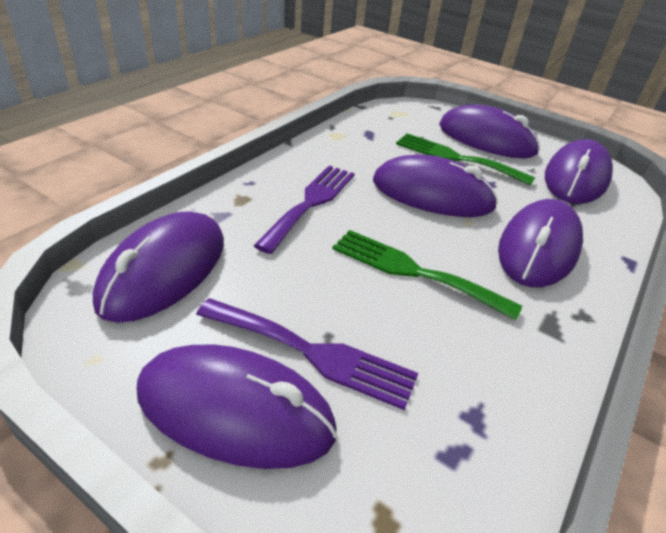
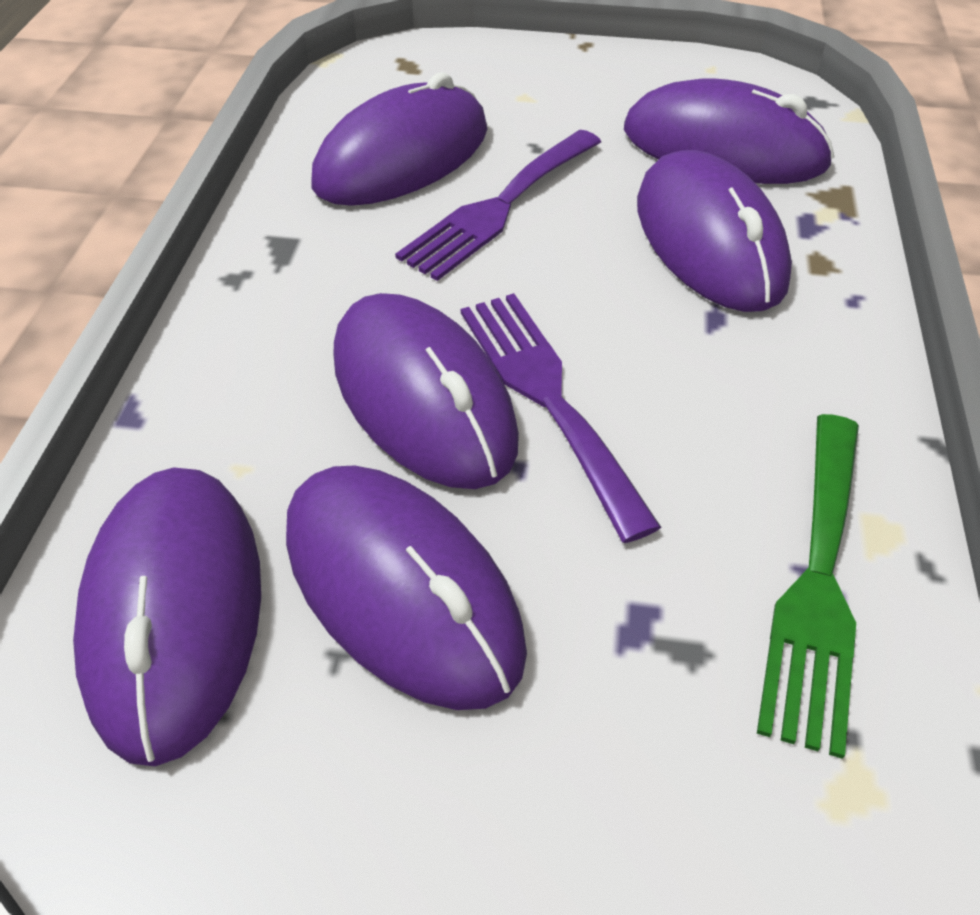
green fork: [332,230,522,321] [396,133,535,186] = 2 -> [757,414,859,759] = 1

